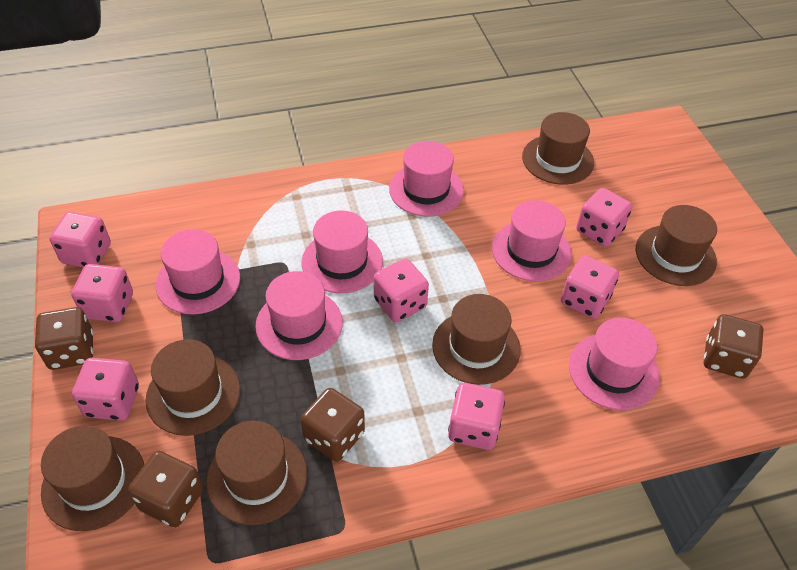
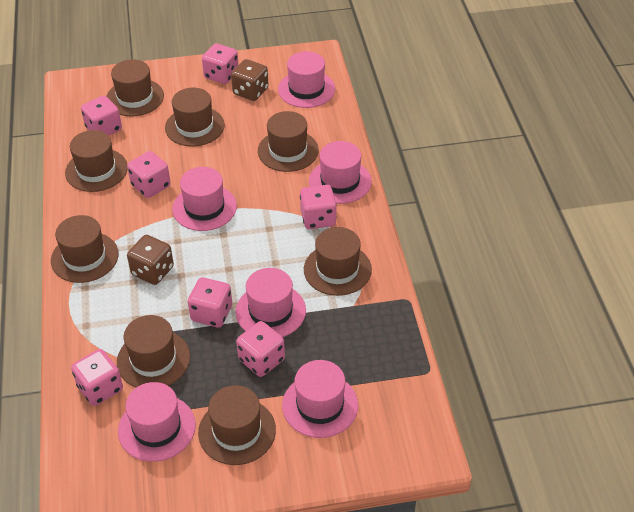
brown dice: [35,307,93,370] [128,451,203,527] [301,388,365,462] [704,314,764,379] = 4 -> [127,235,174,285] [231,59,269,101] = 2
brown hat: [41,426,144,531] [145,339,240,436] [206,421,307,525] [432,294,521,385] [522,112,594,185] [636,205,717,286] = 6 -> [51,215,119,283] [65,130,128,192] [106,59,164,116] [117,315,190,388] [165,88,225,147] [198,385,276,465] [258,111,319,172] [304,227,372,296] = 8

